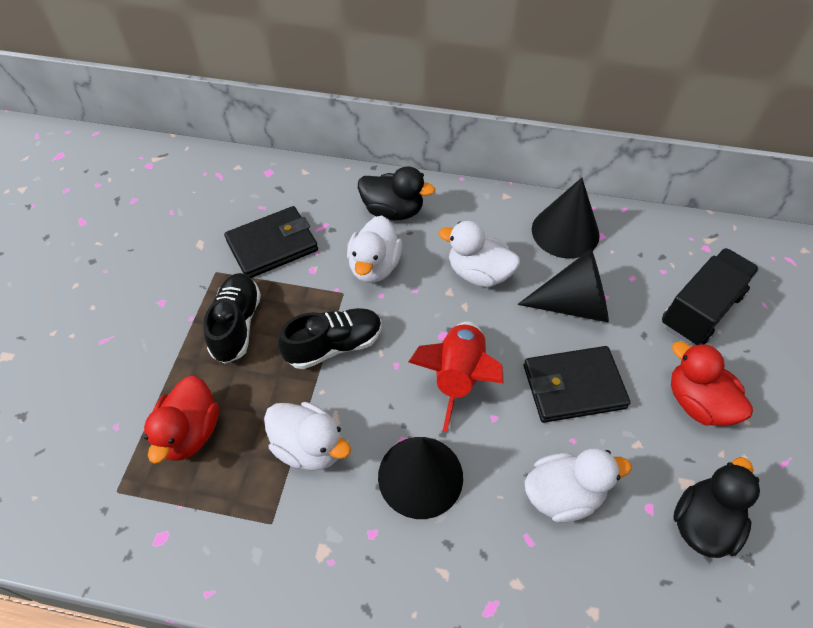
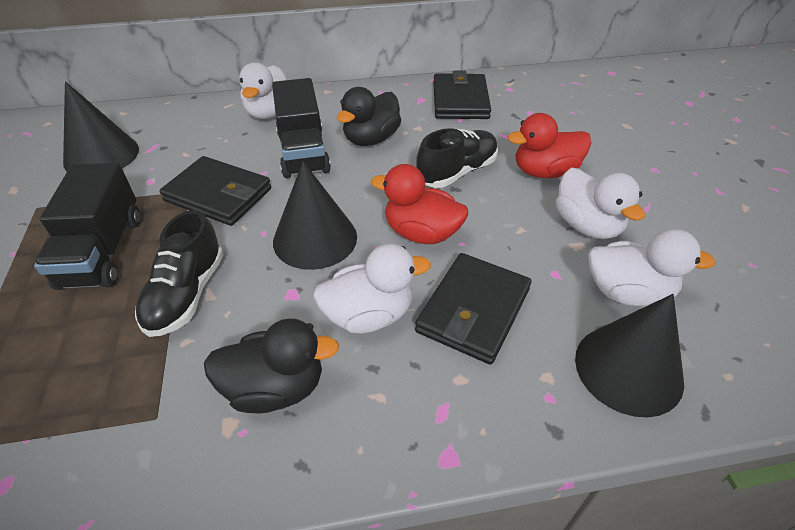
black truck: [662,248,759,345] = 1 -> [34,163,141,290] [272,78,331,178] = 2
black wallet: [224,206,318,278] [524,346,630,423] = 2 -> [160,156,271,226] [415,253,532,365] [433,71,491,119] = 3
red rocket: [408,321,503,432] = 1 -> none = 0

